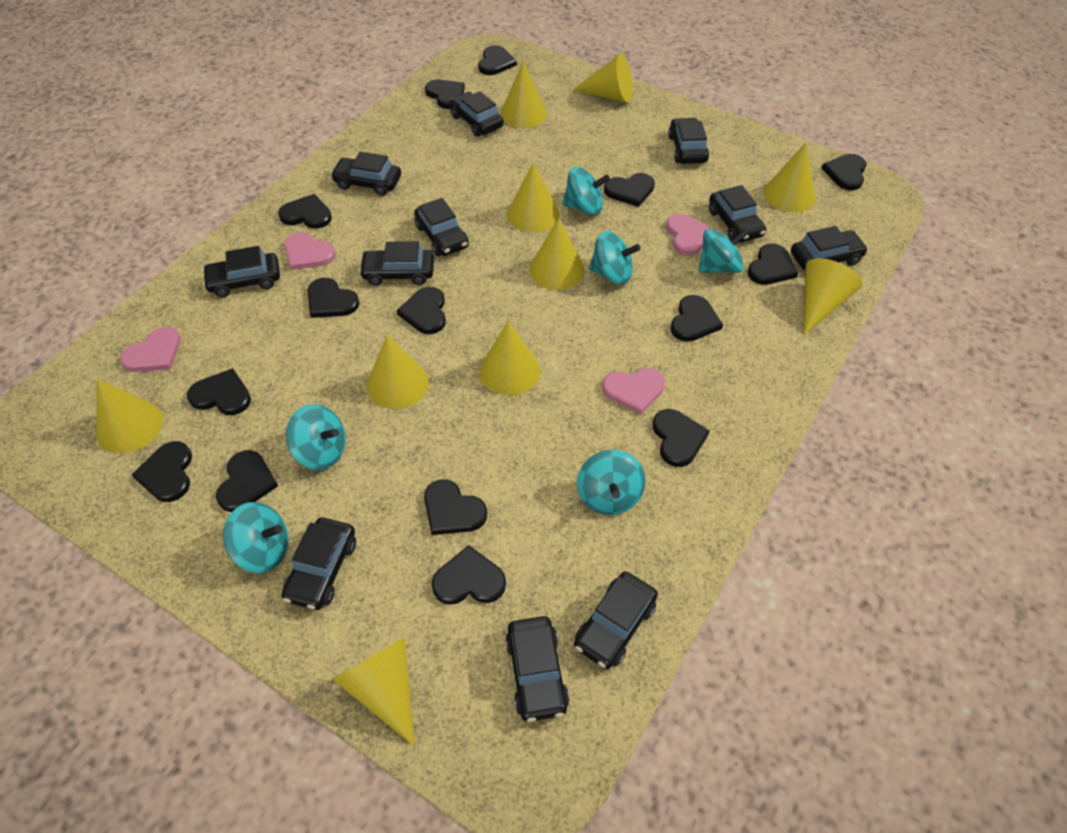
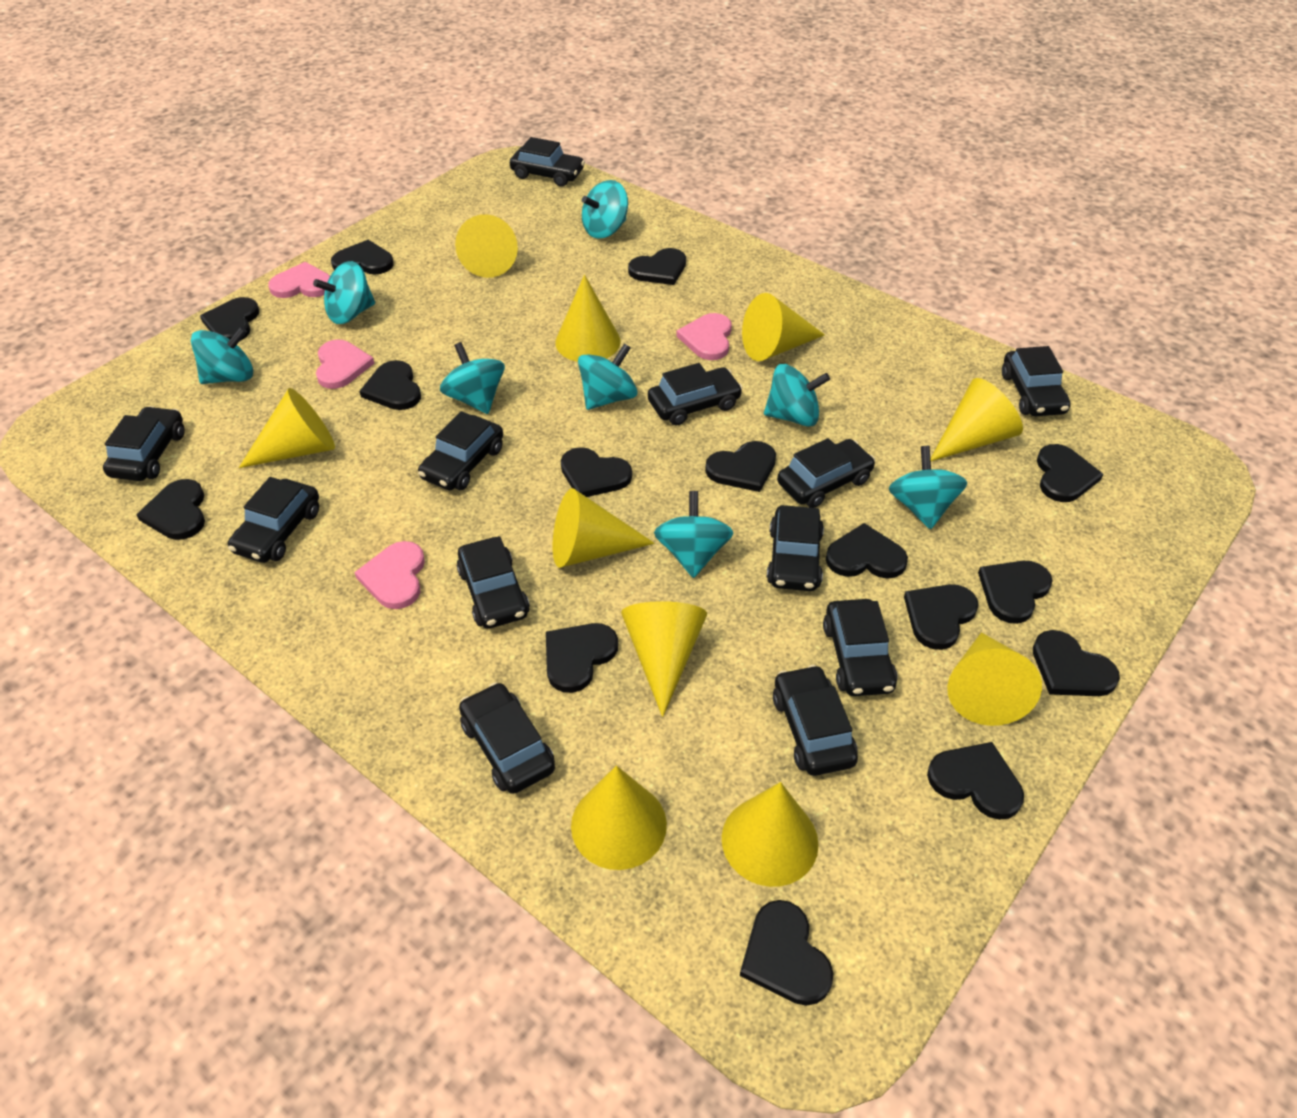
black car: [202,246,280,297] [282,518,356,610] [331,152,401,196] [359,241,434,286] [414,198,469,256] [449,91,504,137] [505,616,569,722] [574,571,658,669] [668,118,709,164] [709,185,766,242] [791,226,868,270] = 11 -> [103,406,185,481] [228,477,319,563] [418,411,503,490] [457,536,530,629] [459,682,555,794] [510,137,585,187] [648,363,743,425] [767,505,824,591] [773,665,858,776] [777,438,875,508] [823,599,897,696] [1002,346,1070,416] = 12
turquoise spinning top: [223,502,288,573] [286,404,346,470] [562,167,610,215] [577,450,646,515] [589,231,641,285] [699,228,749,273] = 6 -> [191,327,253,384] [313,261,375,324] [440,342,505,414] [578,343,638,410] [582,180,628,239] [654,491,734,578] [764,364,830,427] [889,446,967,529] = 8

